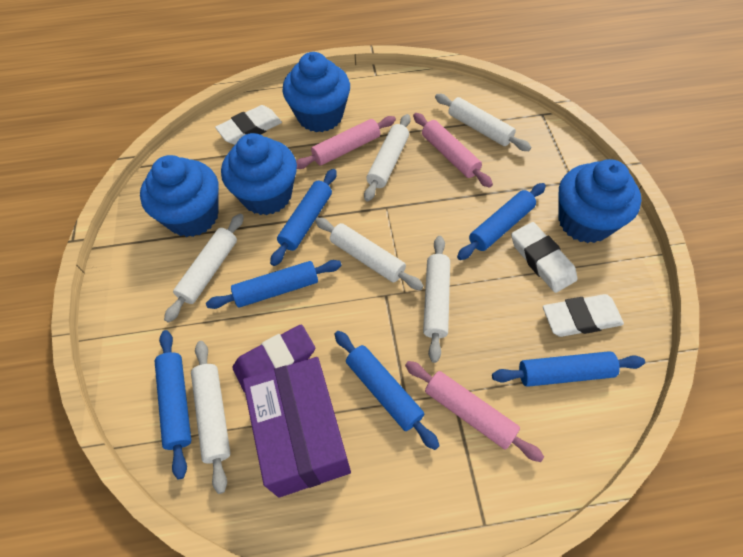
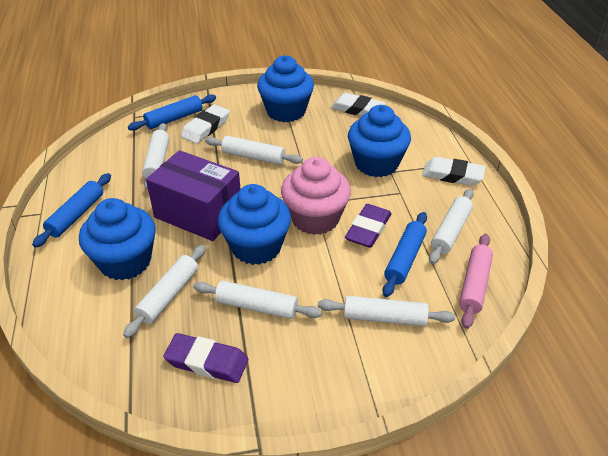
blue rolling pin: [155,330,191,479] [206,260,342,309] [270,169,337,266] [334,331,440,450] [457,183,546,260] [492,351,645,387] = 6 -> [32,173,111,248] [128,94,216,131] [383,212,427,297] = 3
pink cupcake: none = 0 -> [281,157,351,235] = 1
pink rolling pin: [296,116,396,169] [405,361,544,462] [413,113,493,188] = 3 -> [459,234,493,329] = 1
purple eraser: [232,325,315,392] = 1 -> [163,333,248,383] [345,204,392,248] = 2

